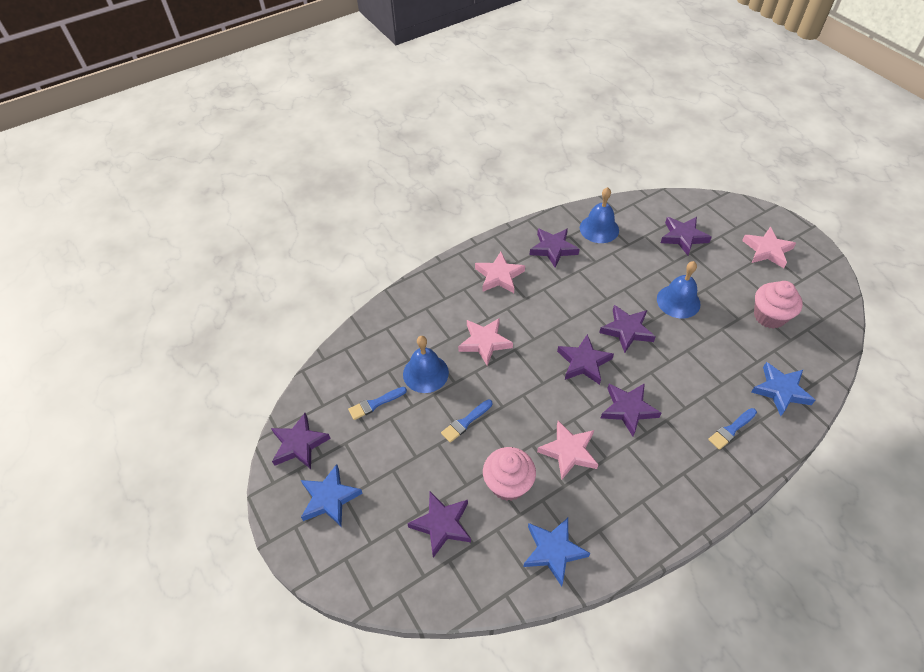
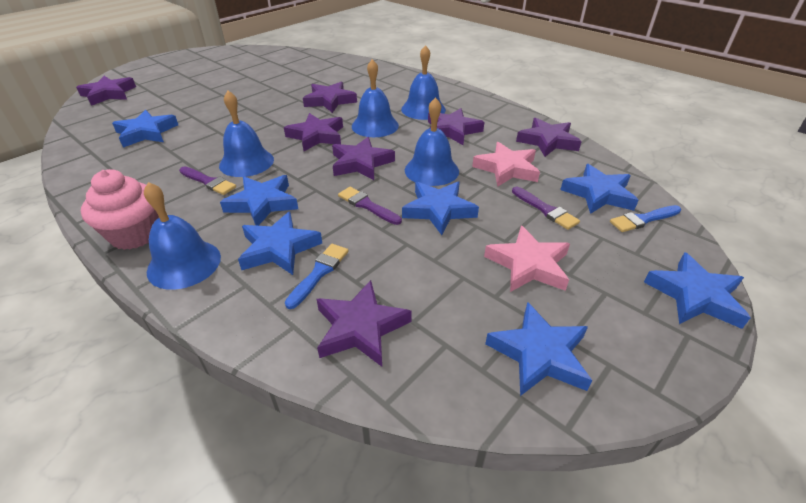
blue bell: [403,336,449,393] [580,187,619,243] [657,261,701,319] = 3 -> [144,182,221,290] [219,91,274,177] [352,59,399,137] [401,45,446,120] [405,97,459,186] = 5
blue brush: [348,387,407,420] [441,400,492,443] [708,408,757,450] = 3 -> [285,244,348,309] [610,205,681,232] = 2
blue star: [301,464,363,526] [523,518,590,586] [751,362,815,416] = 3 -> [112,110,178,148] [220,175,298,226] [238,212,322,275] [402,182,479,235] [485,302,592,396] [560,164,639,214] [644,252,751,329] = 7
pink cupcake: [483,447,536,501] [754,281,803,329] = 2 -> [81,169,159,250] = 1
pink star: [458,318,513,366] [475,252,525,293] [537,421,599,479] [742,227,796,268] = 4 -> [472,142,540,187] [484,225,570,292] = 2
purple brush: none = 0 -> [179,167,236,195] [338,187,402,225] [512,187,580,230] = 3

